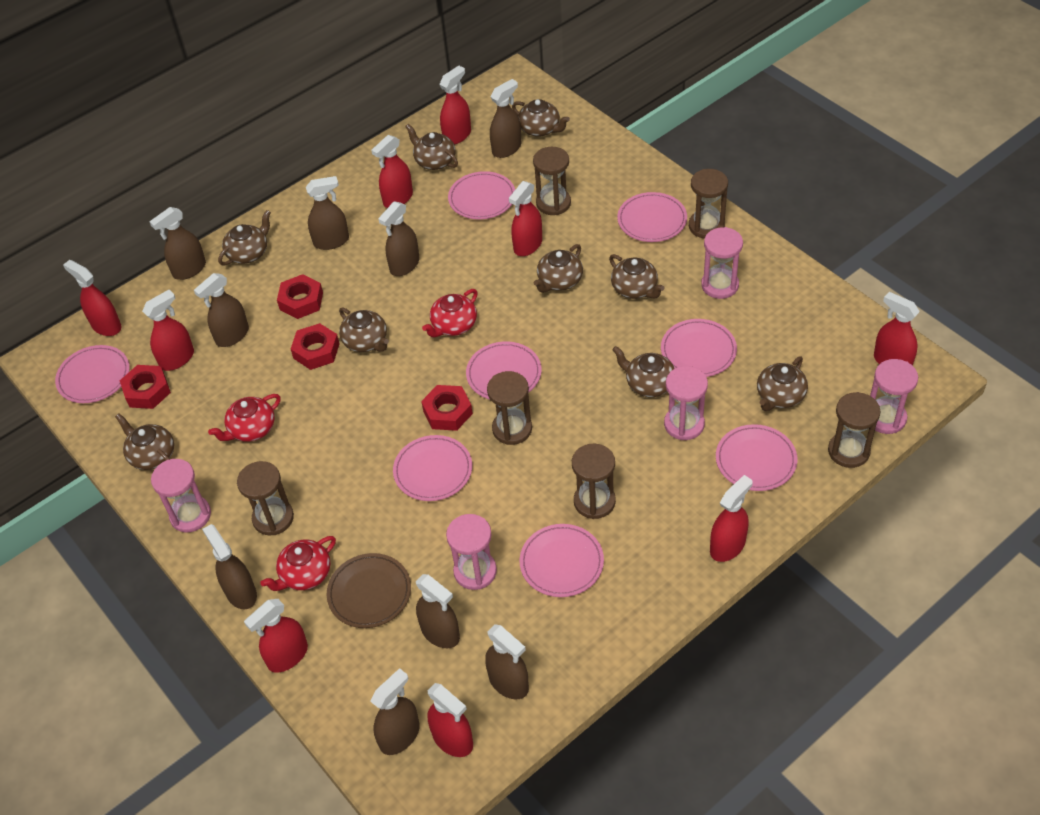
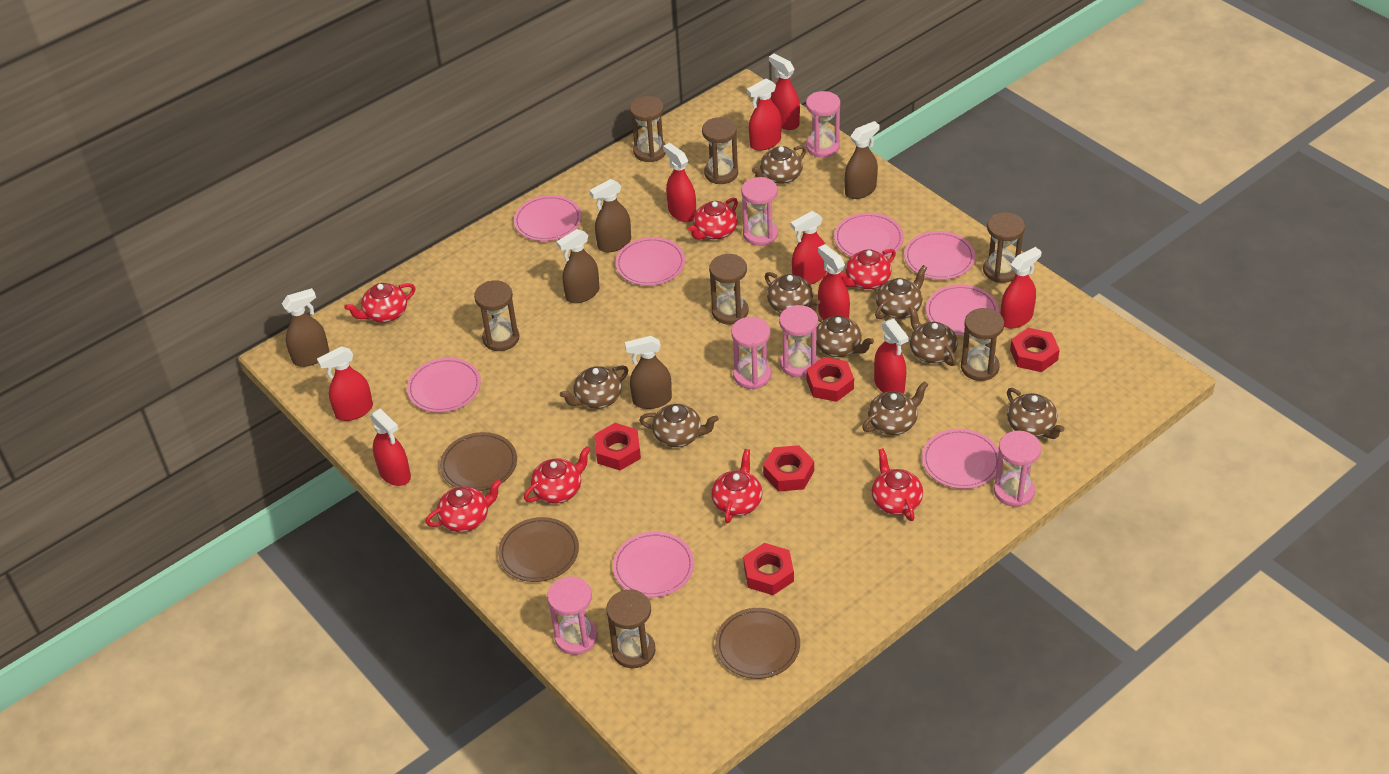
brown hourglass: [237,461,294,536] [487,371,532,445] [533,147,571,215] [572,444,616,519] [689,169,728,239] [828,392,880,468] = 6 -> [474,280,520,351] [606,590,655,668] [630,96,666,162] [702,117,738,184] [709,254,748,324] [961,308,1004,381] [983,212,1025,283] = 7
brown plate: [327,553,411,628] = 1 -> [440,432,517,491] [498,517,579,582] [715,608,800,679] = 3
brown spray bottle: [149,207,206,280] [194,273,249,347] [202,524,257,609] [306,176,349,250] [370,668,420,755] [378,201,420,276] [416,574,460,648] [485,624,529,699] [490,79,521,158] = 9 -> [282,288,329,367] [556,229,600,303] [589,179,631,252] [625,336,672,409] [845,121,880,199] = 5
pink hourglass: [151,459,211,532] [446,514,497,590] [664,366,708,440] [701,227,743,299] [870,359,918,434] = 5 -> [547,577,598,655] [731,317,771,389] [741,177,778,246] [779,305,818,378] [806,91,840,158] [994,431,1041,507] = 6
red nut: [120,365,171,409] [277,274,323,319] [291,323,339,370] [421,385,473,431] = 4 -> [594,423,641,470] [744,543,794,595] [763,445,814,492] [806,357,854,402] [1010,328,1060,372] = 5
red teapot: [208,394,281,442] [260,536,336,591] [422,289,478,337] = 3 -> [344,283,416,323] [426,479,502,532] [524,446,591,504] [688,198,738,240] [711,449,763,523] [840,249,896,289] [872,448,923,521] = 7

